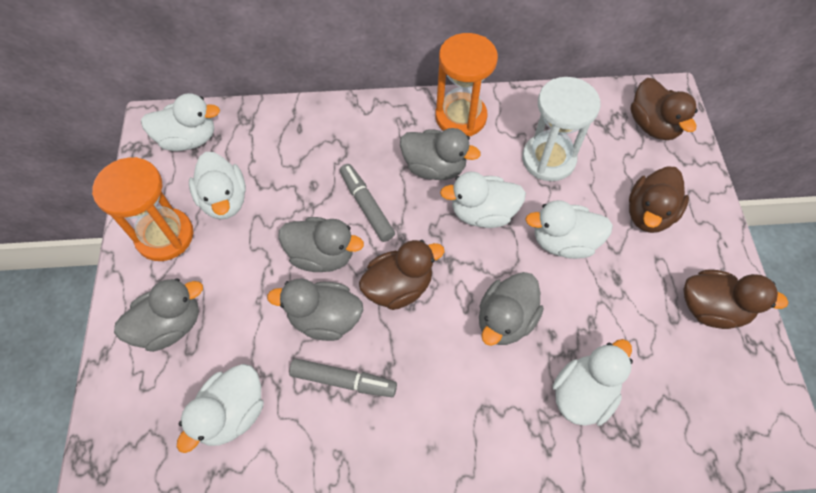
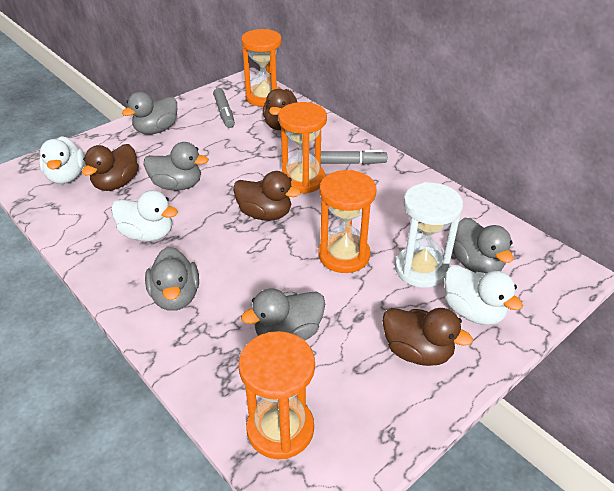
orange hourglass: [92,157,193,261] [435,33,498,136] = 2 -> [239,331,315,459] [241,29,282,107] [278,102,327,194] [318,170,376,273] = 4
white duck: [141,93,220,151] [177,364,264,453] [189,152,246,220] [440,172,526,228] [525,200,613,259] [553,339,633,426] = 6 -> [39,136,85,184] [111,190,178,241] [444,265,523,325] = 3

